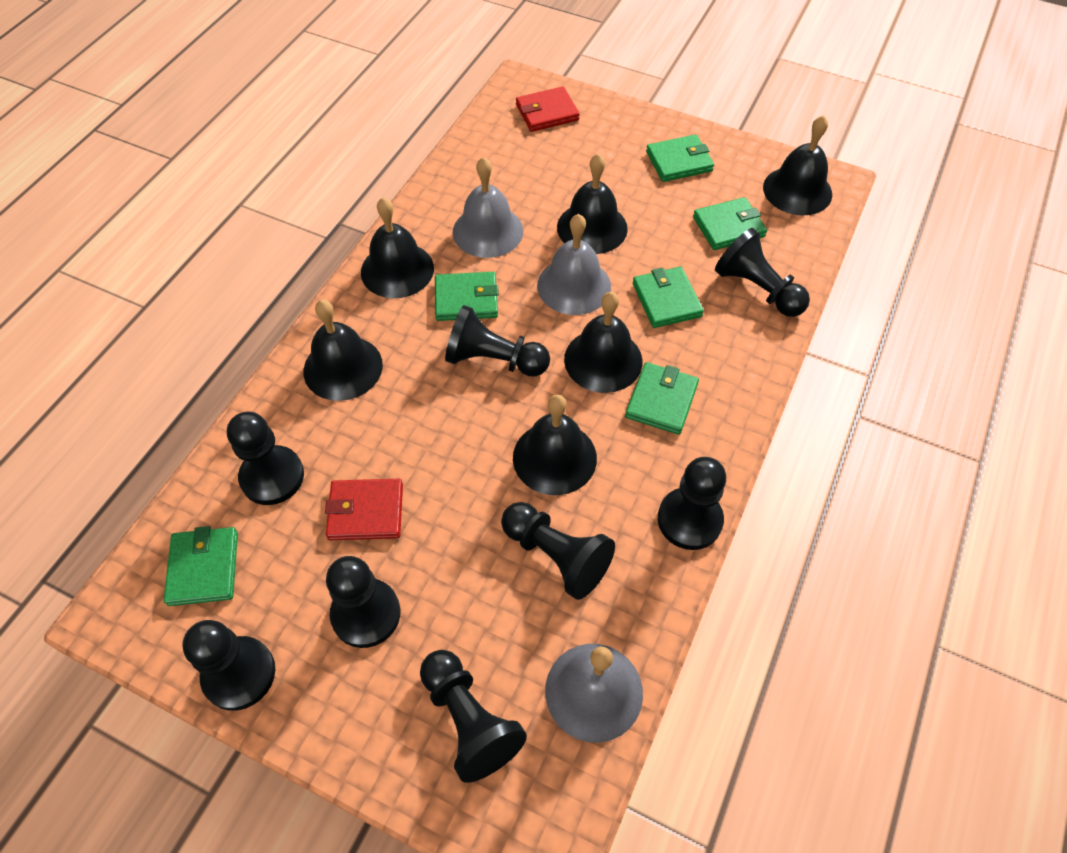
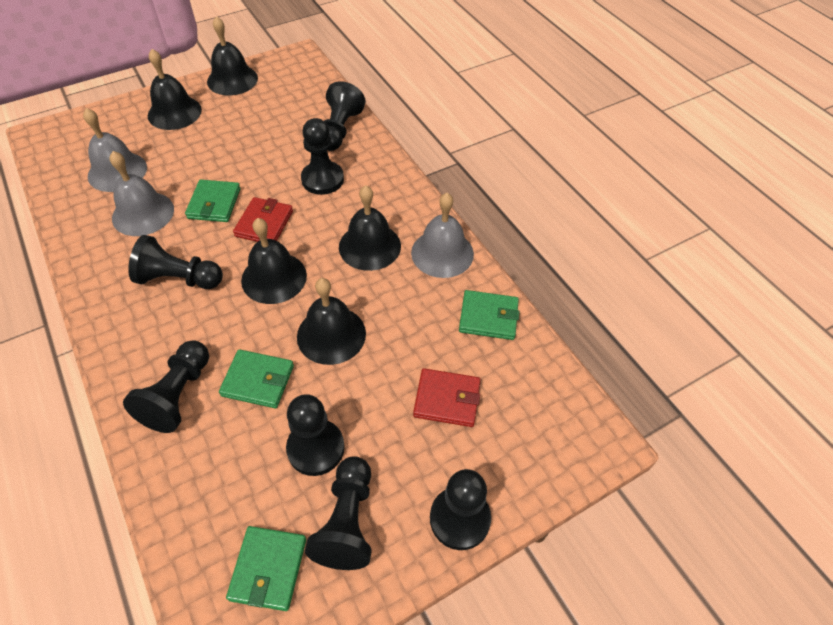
black bell: [303,300,383,401] [361,197,434,298] [513,395,597,495] [557,153,628,254] [564,292,643,393] [763,115,832,215] = 6 -> [148,49,202,130] [207,16,258,95] [241,218,307,304] [297,278,366,365] [339,185,401,271] = 5
black pawn: [182,620,275,711] [227,412,304,505] [326,556,400,648] [420,650,527,783] [445,305,550,377] [501,502,615,600] [658,457,726,550] [715,228,810,317] = 8 -> [123,340,209,433] [128,235,223,289] [286,394,345,476] [301,118,344,195] [305,457,371,570] [324,81,366,151] [430,469,491,550] = 7
green wallet: [164,526,238,606] [435,272,499,321] [625,362,699,434] [633,267,704,328] [646,135,714,182] [693,197,767,250] = 6 -> [185,180,241,222] [219,349,294,408] [226,526,306,611] [459,290,520,340] = 4

